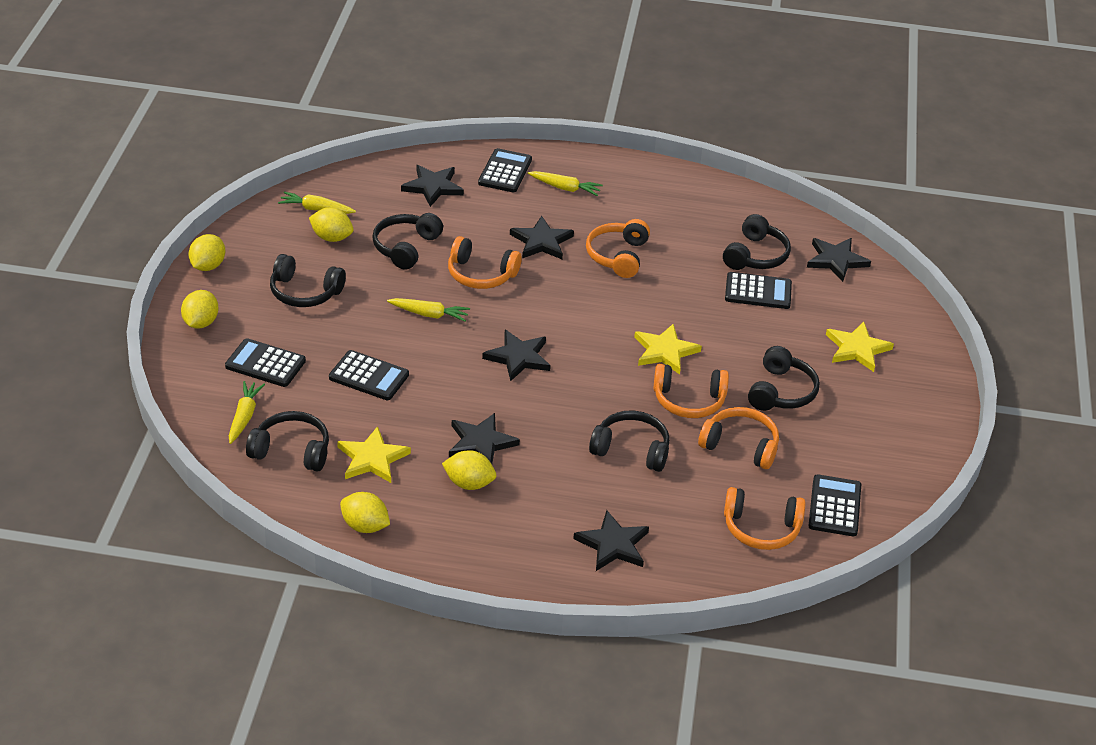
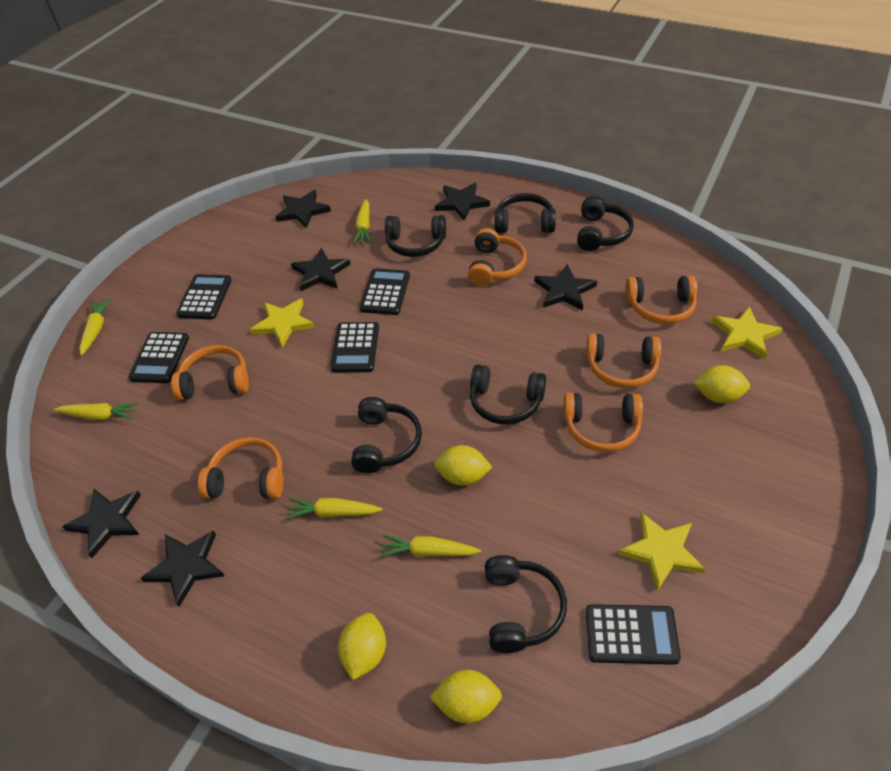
orange headphones: [448,236,522,289] [586,219,650,278] [654,364,729,418] [698,407,779,469] [724,487,806,550] = 5 -> [171,345,249,400] [198,437,283,499] [468,228,527,286] [563,393,643,452] [586,333,661,388] [625,275,697,324] = 6
yellow carrot: [229,381,265,444] [278,192,356,214] [387,298,470,322] [528,171,603,196] = 4 -> [54,403,139,420] [79,299,111,356] [285,498,382,519] [353,199,371,243] [379,534,481,557] = 5
yellow lemon: [181,290,218,329] [188,234,225,271] [309,207,354,242] [340,492,390,533] [442,450,496,490] = 5 -> [338,613,386,680] [430,670,502,723] [434,445,492,486] [693,365,750,403] = 4

